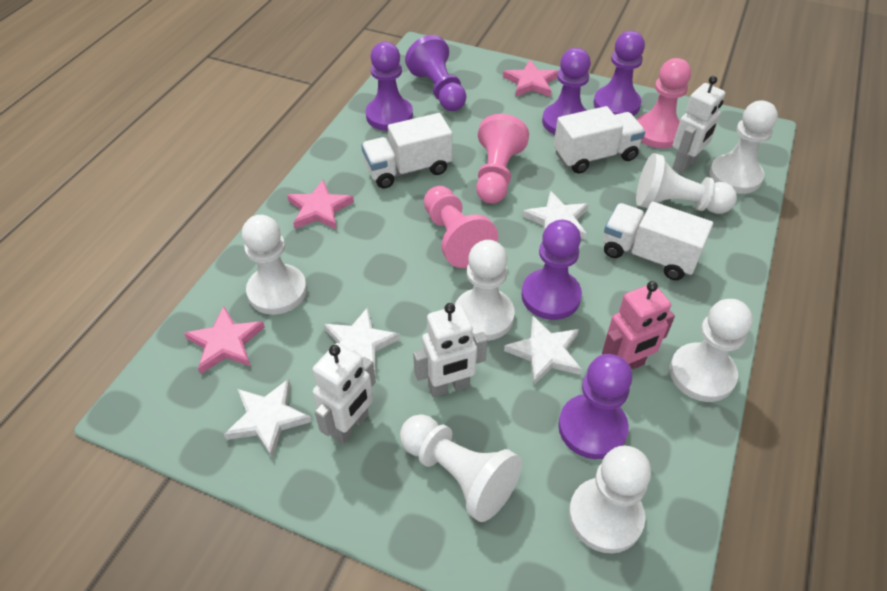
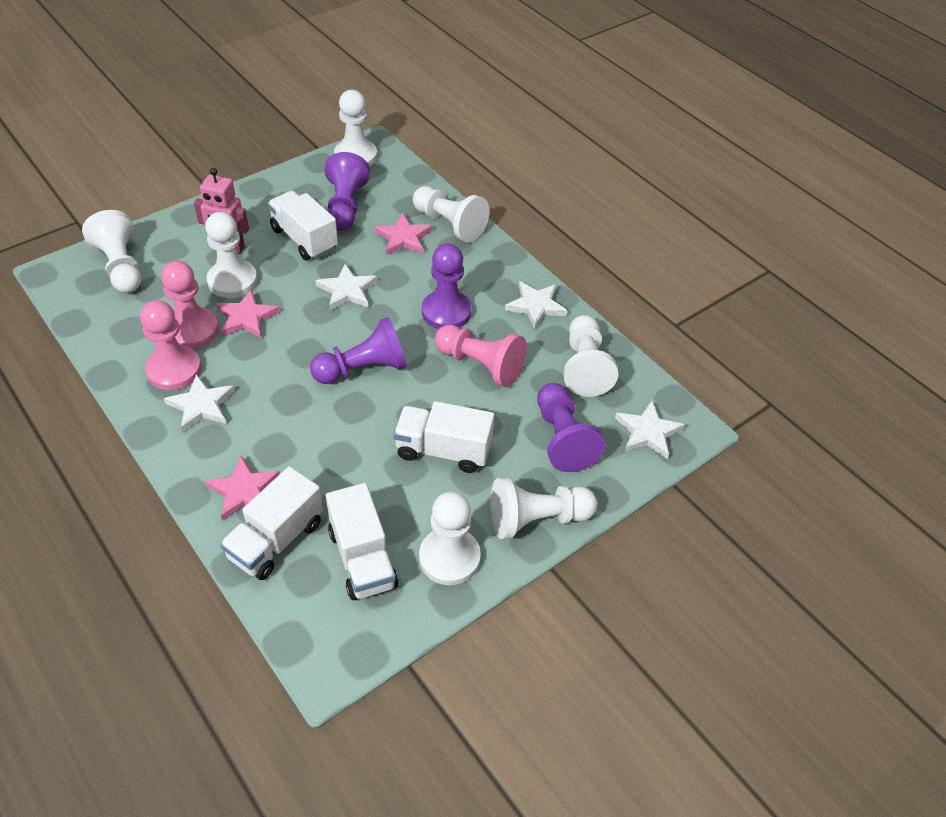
purple pawn: [366,42,413,131] [405,35,466,111] [521,220,582,320] [542,48,591,135] [558,354,632,459] [594,31,645,116] = 6 -> [310,317,407,384] [324,152,370,231] [422,244,472,329] [537,383,605,472] = 4
white robot: [312,343,376,444] [413,303,487,398] [672,76,725,174] = 3 -> none = 0
white truck: [361,113,452,189] [554,106,645,174] [603,202,713,280] = 3 -> [220,466,323,580] [268,191,338,260] [326,483,398,600] [394,401,494,473] = 4

